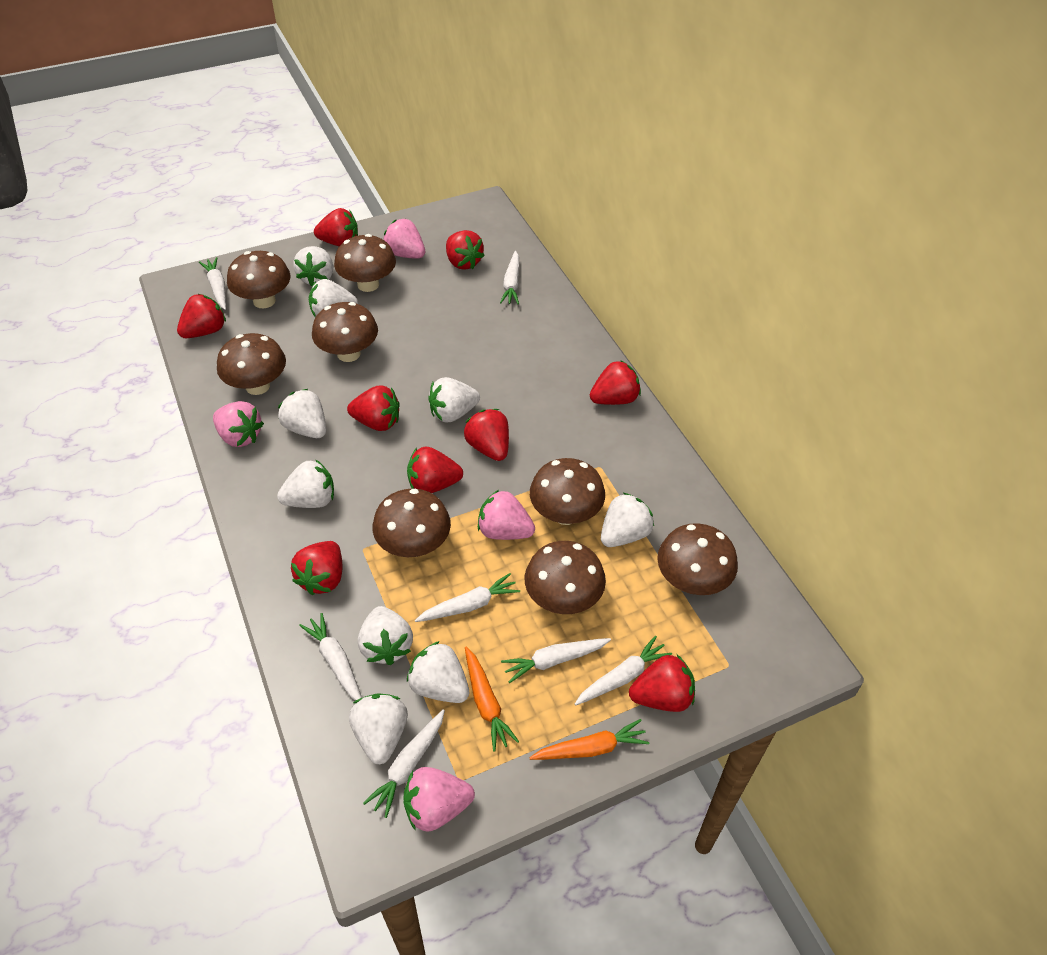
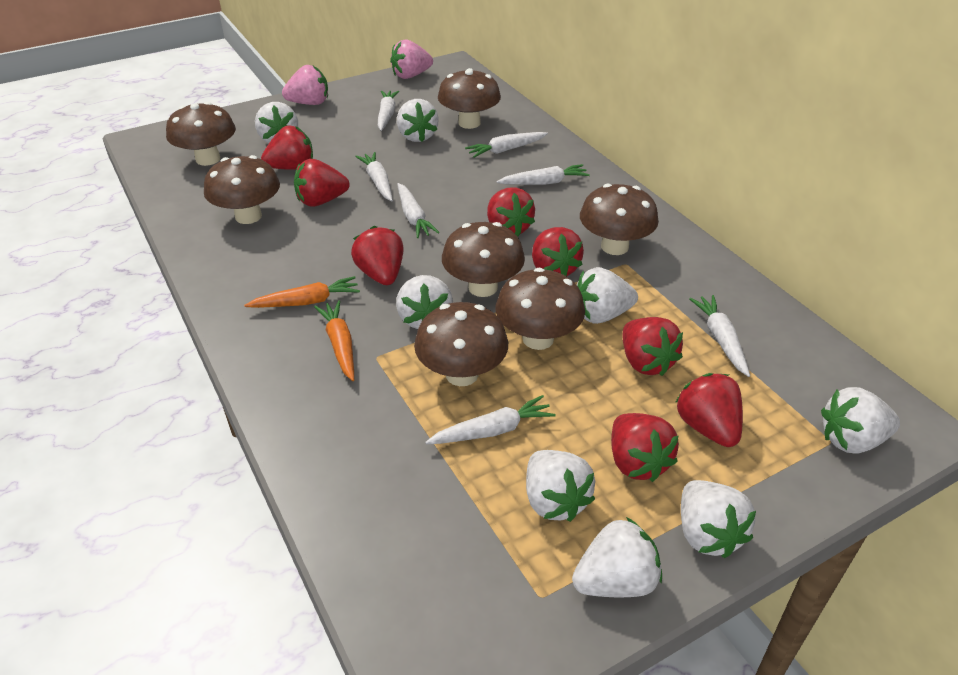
brown mushroom: [217,333,286,395] [227,251,291,308] [312,302,378,362] [334,234,396,292] [373,489,451,557] [524,541,606,614] [530,458,605,525] [657,523,738,595] = 8 -> [166,102,236,166] [204,155,280,224] [414,302,508,386] [438,68,501,129] [442,222,525,297] [496,268,585,350] [580,184,659,255] = 7
pink strawberry: [213,401,264,447] [383,219,425,259] [403,767,475,832] [478,490,535,540] = 4 -> [282,65,328,105] [390,39,433,79] = 2
red strawberry: [177,294,226,338] [291,541,342,595] [314,208,358,246] [347,386,400,431] [407,446,463,493] [446,230,485,270] [464,409,509,461] [590,360,641,405] [629,654,695,712] = 9 -> [261,125,313,170] [294,159,350,207] [351,226,404,285] [487,187,535,237] [532,227,584,276] [611,413,679,482] [622,317,683,376] [675,373,743,447] = 8
white strawberry: [277,459,334,508] [278,389,326,438] [293,246,333,286] [309,279,358,317] [349,694,408,764] [358,606,413,665] [407,641,469,703] [428,377,480,423] [601,493,654,547] = 9 -> [255,102,298,143] [396,275,453,329] [397,99,439,142] [526,450,595,522] [572,517,662,597] [577,267,638,324] [681,480,756,558] [821,387,900,454] = 8

